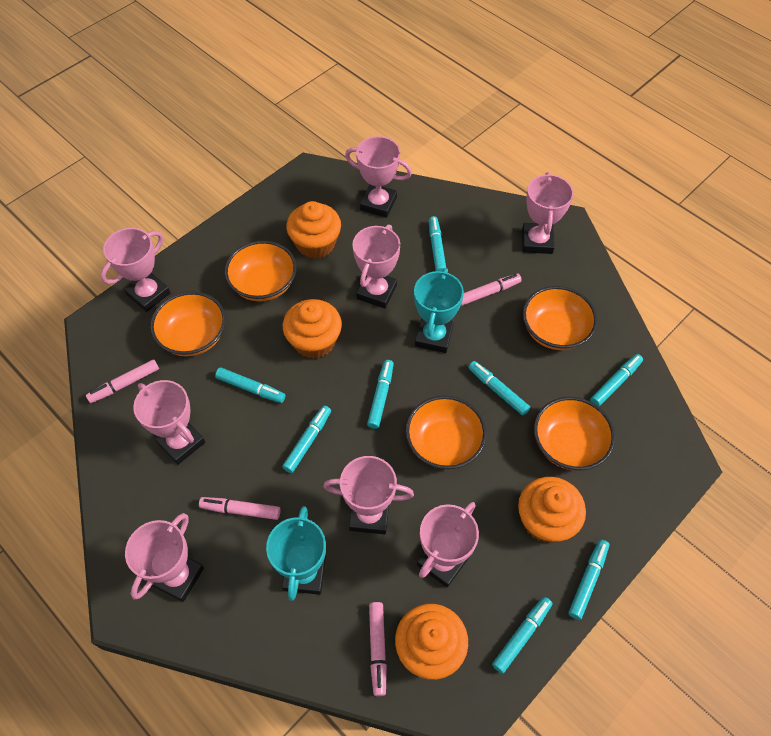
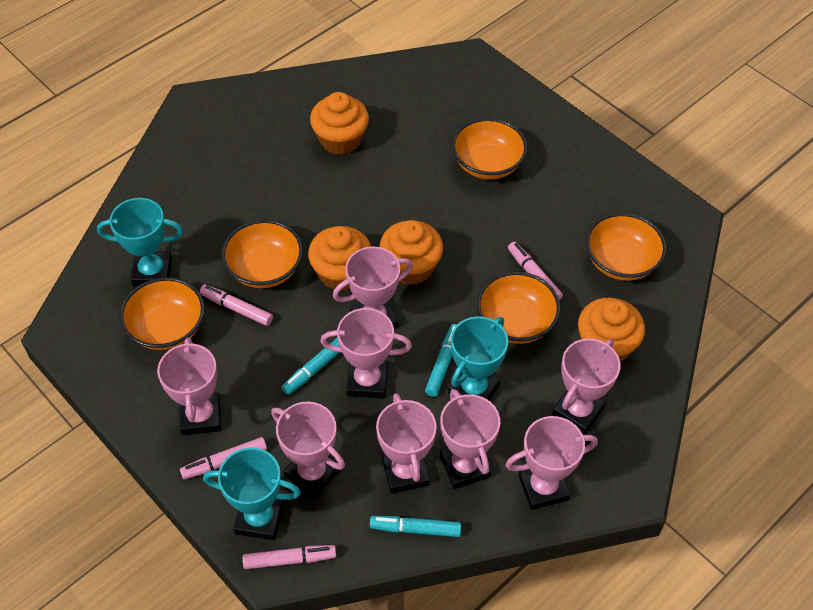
turquoise marker: [215,368,285,403] [282,406,331,473] [367,360,394,429] [429,216,446,271] [468,361,530,416] [492,597,552,674] [568,540,609,620] [590,354,643,406] = 8 -> [281,337,340,395] [370,516,461,537] [425,324,457,397] = 3
turquoise trophy: [266,506,326,601] [414,268,464,353] = 2 -> [97,198,183,286] [203,447,301,540] [448,316,508,400] = 3

